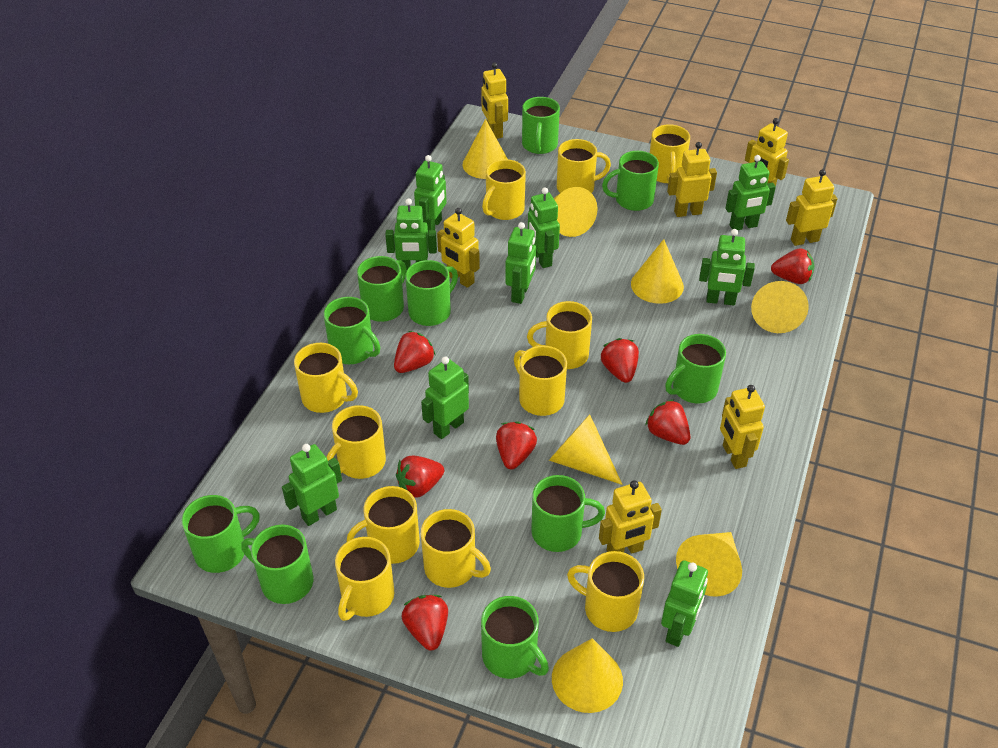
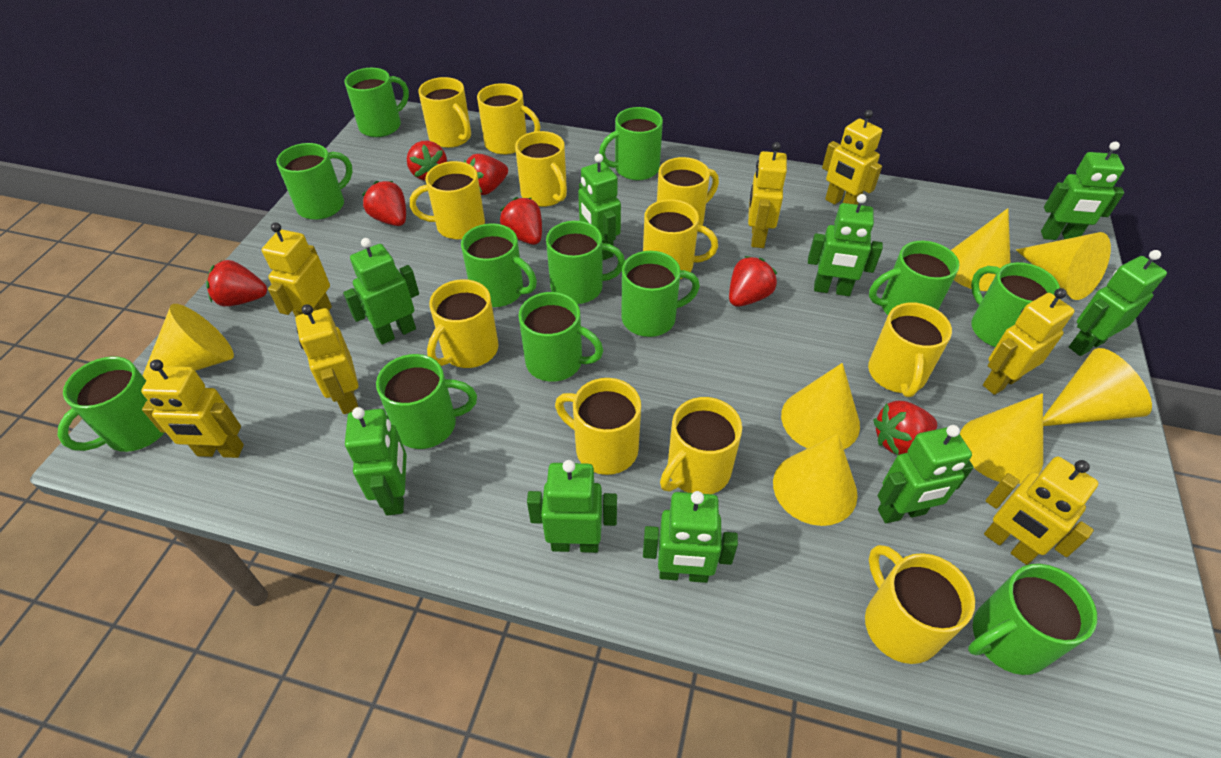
green mug: [182,495,260,573] [242,525,313,604] [324,297,380,364] [357,256,407,322] [405,260,458,326] [481,596,549,679] [522,97,560,154] [531,475,605,552] [602,151,659,211] [665,334,726,403] = 10 -> [57,356,164,452] [276,143,353,220] [344,68,409,137] [376,354,477,449] [461,223,537,307] [518,292,603,382] [546,221,625,304] [599,107,663,180] [621,251,700,337] [869,241,960,315] [968,564,1097,675] [971,262,1060,347] = 12

